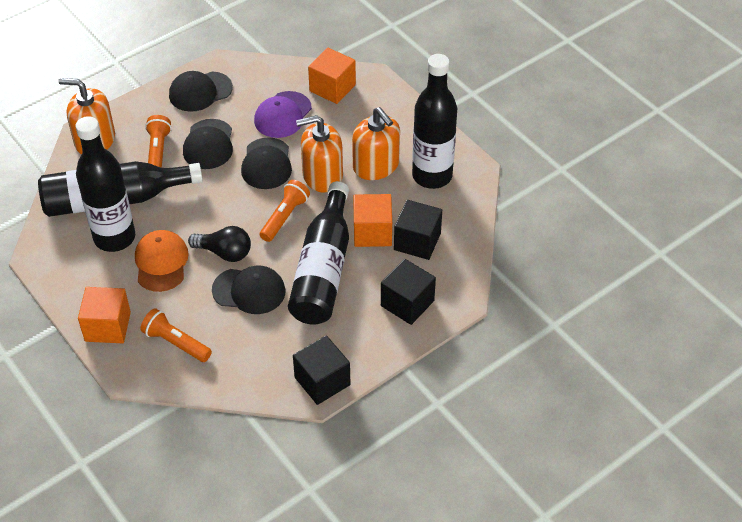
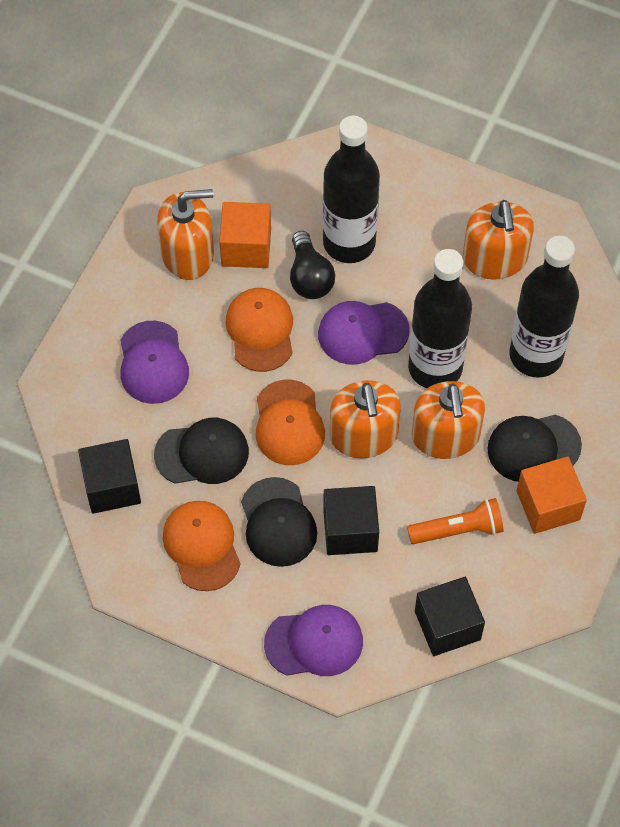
black bottle: [38,161,203,217] [75,116,135,252] [288,181,349,325] [412,54,457,189] = 4 -> [323,116,380,263] [408,249,472,388] [510,236,579,378] = 3
black cap: [169,71,233,112] [183,119,233,169] [212,266,286,314] [241,137,292,189] = 4 -> [154,418,249,484] [241,477,317,567] [487,415,582,482] = 3
orange cap: [135,230,189,292] = 1 -> [163,501,241,591] [226,288,293,372] [256,380,325,465] = 3
orange cube: [78,287,131,343] [308,47,356,104] [353,194,392,247] = 3 -> [219,202,271,268] [516,456,587,534] = 2
orange flashlight: [140,308,212,362] [145,115,172,168] [260,180,310,242] = 3 -> [407,498,504,544] = 1
orange soap dispenser: [58,78,115,154] [296,115,343,192] [352,107,400,180] = 3 -> [157,189,214,280] [330,380,401,458] [412,381,485,459] [463,200,534,279] = 4
purple cap: [254,91,312,138] = 1 -> [120,321,189,404] [264,605,363,676] [318,301,410,365] = 3

